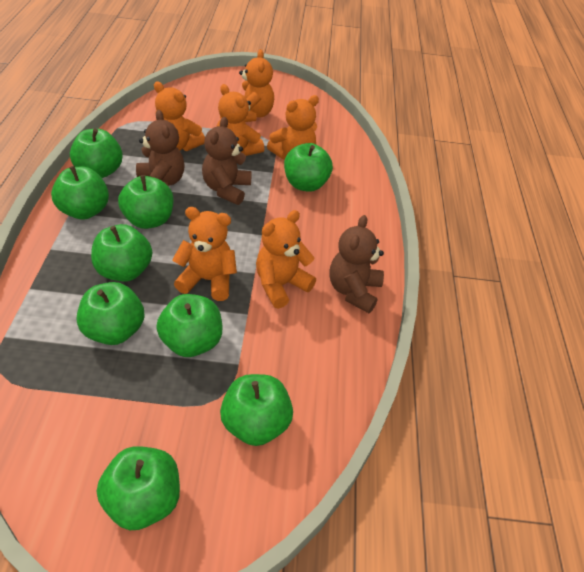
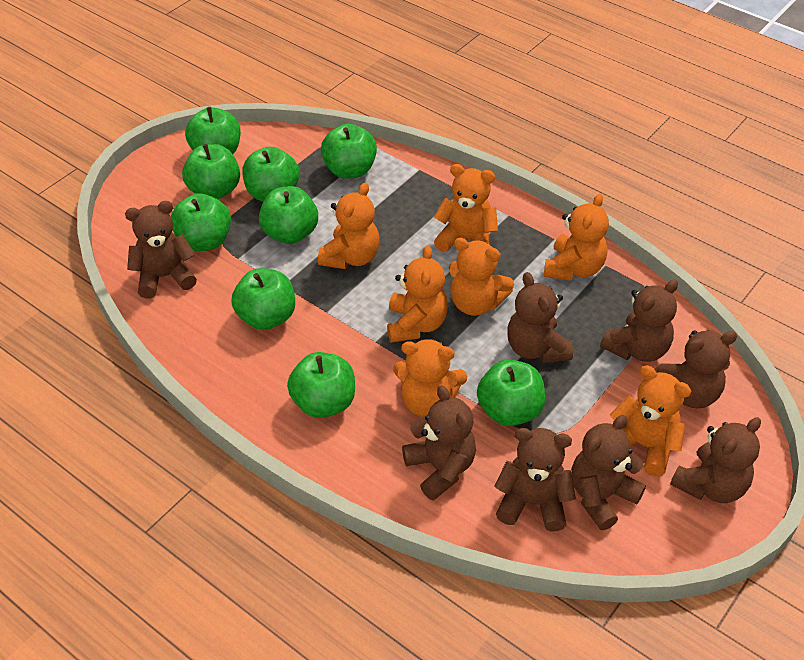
brown teddy bear: [136,110,185,186] [202,117,252,205] [329,215,384,313] = 3 -> [125,201,197,299] [402,385,476,501] [494,428,576,532] [507,272,573,363] [571,415,646,530] [600,279,678,362] [655,330,737,408] [670,417,761,503] = 8
orange teddy bear: [154,82,205,151] [172,207,237,301] [216,84,264,156] [239,49,274,122] [256,210,316,309] [267,95,319,160] = 6 -> [318,183,380,269] [387,245,448,343] [393,339,467,417] [434,164,498,252] [449,238,514,316] [544,193,609,281] [610,365,691,477] = 7

